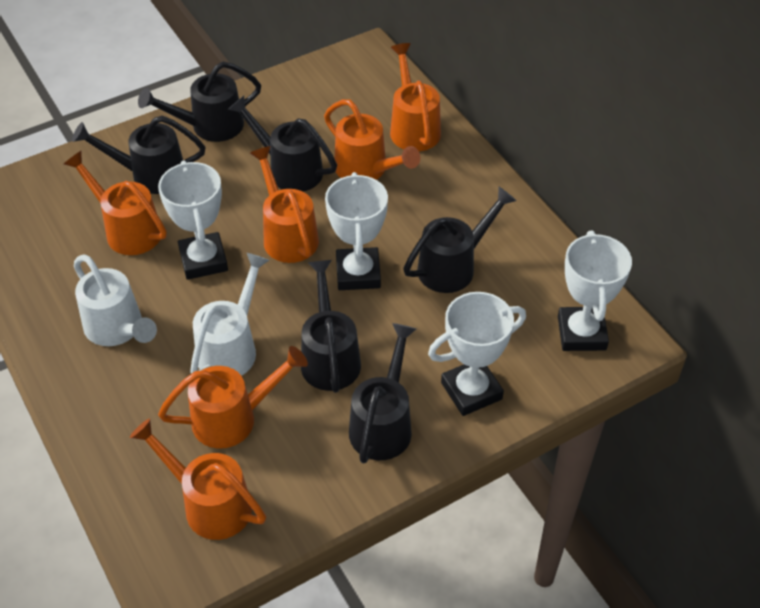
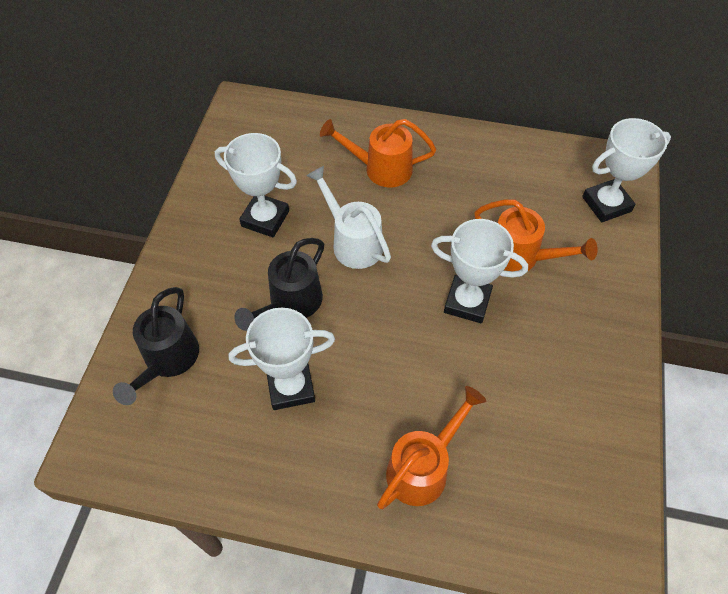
black watering can: [72,116,205,194] [138,61,261,142] [228,96,337,192] [301,260,361,393] [349,323,416,463] [403,187,517,293] = 6 -> [113,287,199,405] [234,238,324,331] = 2
orange watering can: [64,151,167,255] [130,418,266,540] [158,346,308,448] [250,146,319,263] [324,99,420,180] [390,43,441,151] = 6 -> [320,119,436,187] [377,386,486,509] [474,199,598,271] = 3
white watering can: [74,254,157,346] [190,253,269,376] = 2 -> [306,166,391,269] = 1

